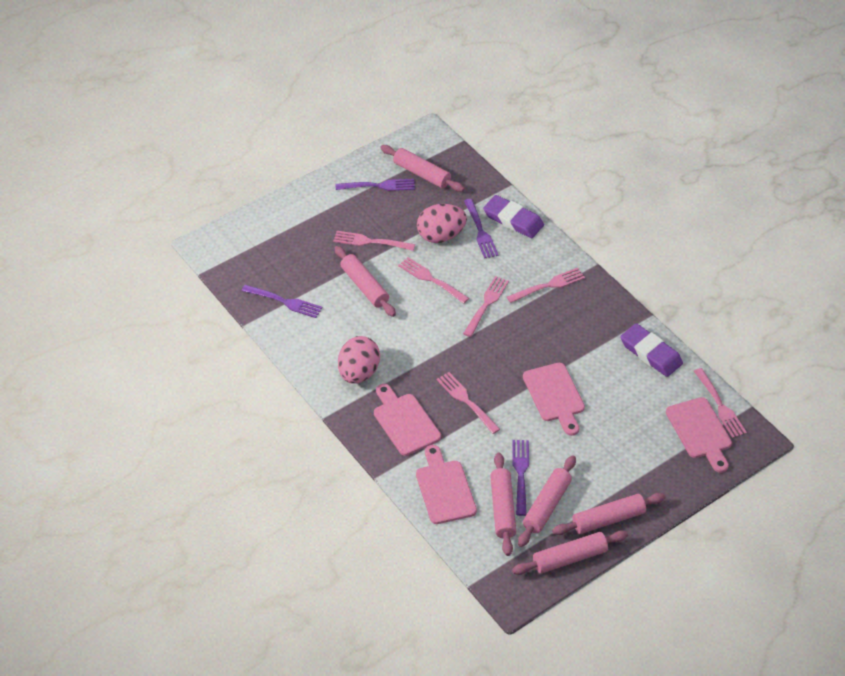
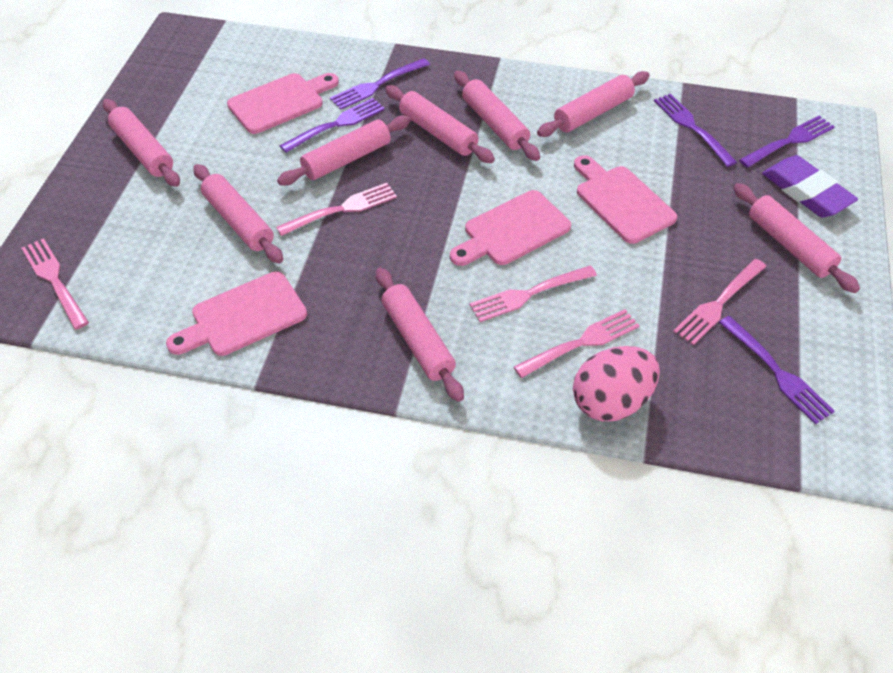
pink egg: [338,336,380,384] [417,204,467,243] = 2 -> [573,346,660,421] = 1
pink fork: [333,231,415,251] [398,257,469,304] [437,372,500,434] [463,276,509,337] [507,268,585,303] [694,368,747,438] = 6 -> [21,238,89,330] [276,183,397,236] [469,265,597,322] [514,309,640,378] [673,259,767,345] = 5
pink rolling pin: [334,246,396,317] [380,145,465,192] [490,452,516,556] [512,531,628,575] [518,455,576,547] [552,493,666,535] = 6 -> [103,99,180,187] [193,164,283,264] [277,115,411,186] [376,268,464,402] [385,85,495,163] [454,71,540,161] [537,71,650,137] [733,183,860,293] = 8
purple eraser: [483,195,544,238] [620,323,683,377] = 2 -> [762,155,858,218] = 1
purple fork: [242,285,322,318] [335,179,415,191] [464,199,499,259] [513,440,529,516] = 4 -> [280,98,385,153] [330,58,430,110] [654,94,737,167] [719,316,835,424] [739,115,835,168] = 5

